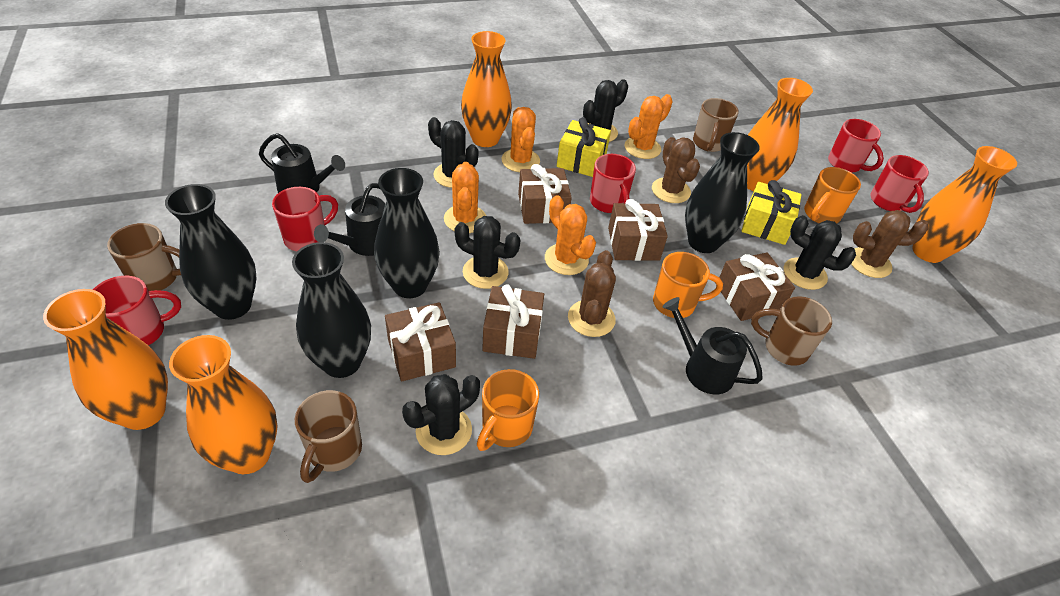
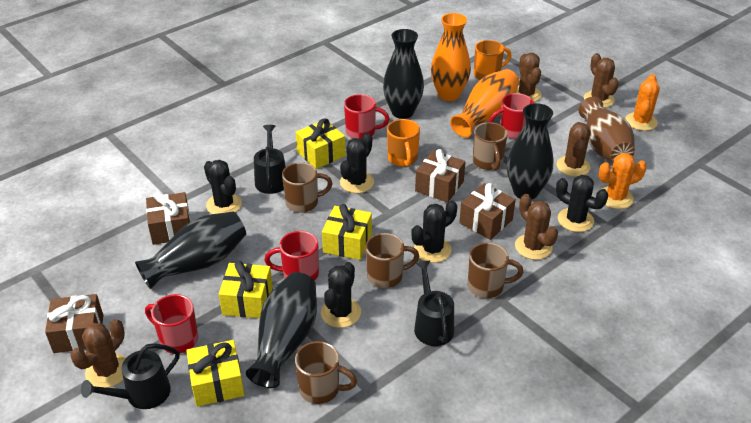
brown cactus: [568,250,616,337] [652,137,700,203] [851,210,929,278] = 3 -> [70,319,126,388] [515,194,558,260] [516,53,542,102] [557,122,591,177] [584,53,619,108] = 5
brown gift: [385,302,456,382] [482,284,544,359] [518,164,572,224] [608,199,668,261] [720,252,795,321] = 5 -> [45,294,103,353] [146,192,191,245] [415,149,466,203] [459,183,516,240] = 4
brown mug: [107,223,181,291] [295,390,362,483] [693,98,739,152] [751,296,832,366] = 4 -> [282,162,333,213] [295,341,357,404] [366,233,419,288] [468,242,523,298] [473,122,508,170] = 5
brown vase: none = 0 -> [579,97,635,162] = 1
orange cactus: [444,162,486,233] [502,107,540,172] [545,195,596,275] [624,94,673,159] = 4 -> [599,153,647,209] [625,74,660,131] = 2
orange mug: [477,369,539,451] [653,252,723,318] [804,167,861,223] = 3 -> [387,119,420,167] [474,40,512,80] = 2
orange vase: [43,289,168,430] [169,335,278,474] [461,31,512,147] [747,78,813,191] [912,146,1017,263] = 5 -> [431,13,471,101] [450,69,519,137] = 2
red mug: [93,276,181,345] [272,187,338,251] [590,154,636,213] [828,119,884,173] [870,155,929,213] = 5 -> [145,294,198,354] [264,231,319,281] [344,94,390,140] [489,93,534,139] = 4
yellow gift: [557,117,611,177] [741,180,802,245] = 2 -> [186,340,244,407] [219,260,273,318] [296,118,346,169] [322,204,372,260] = 4

